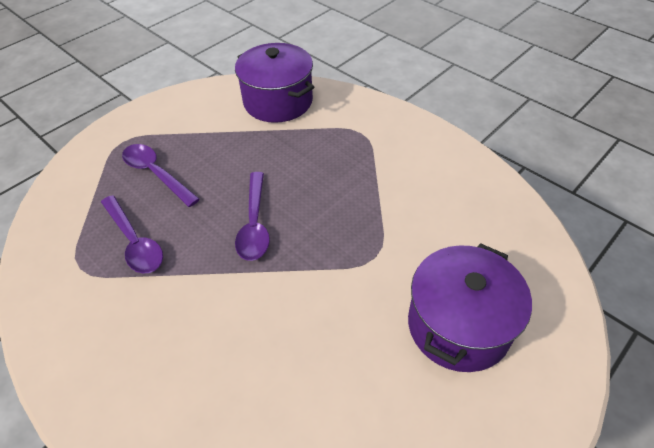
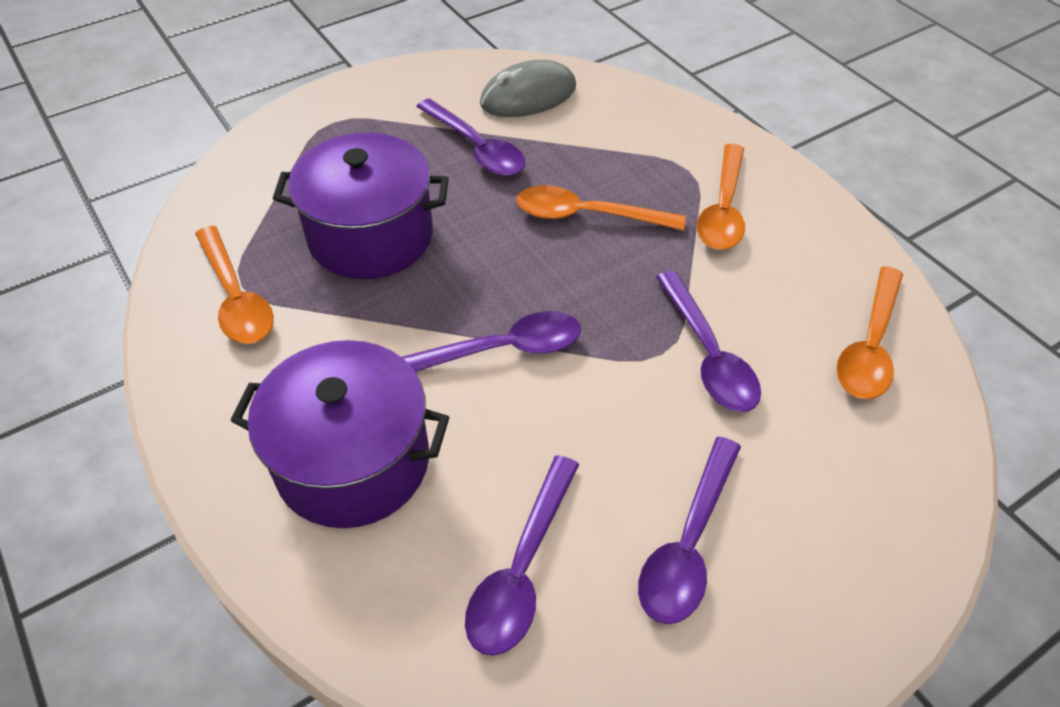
grey mouse: none = 0 -> [480,60,576,117] = 1
orange spoon: none = 0 -> [195,226,274,344] [516,185,686,231] [697,144,745,250] [836,266,903,399] = 4
purple spoon: [101,195,163,273] [122,144,200,207] [235,172,270,261] = 3 -> [402,311,581,372] [416,98,526,176] [465,455,580,656] [638,437,741,624] [656,271,761,412] = 5

